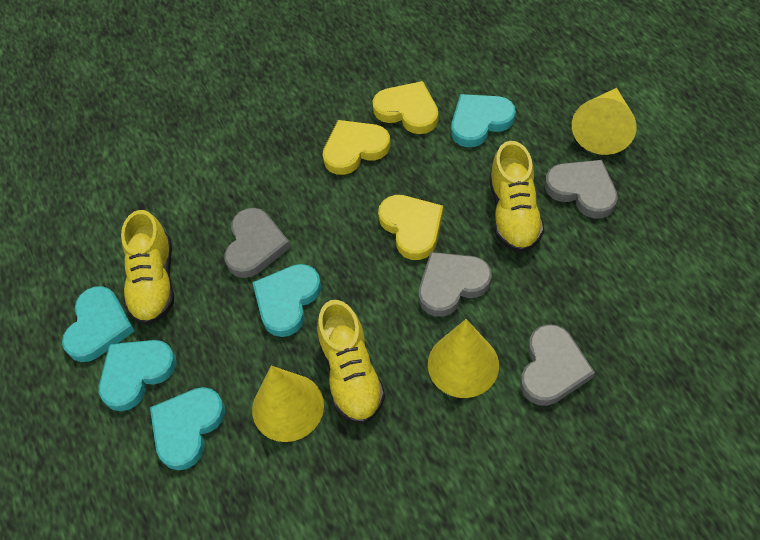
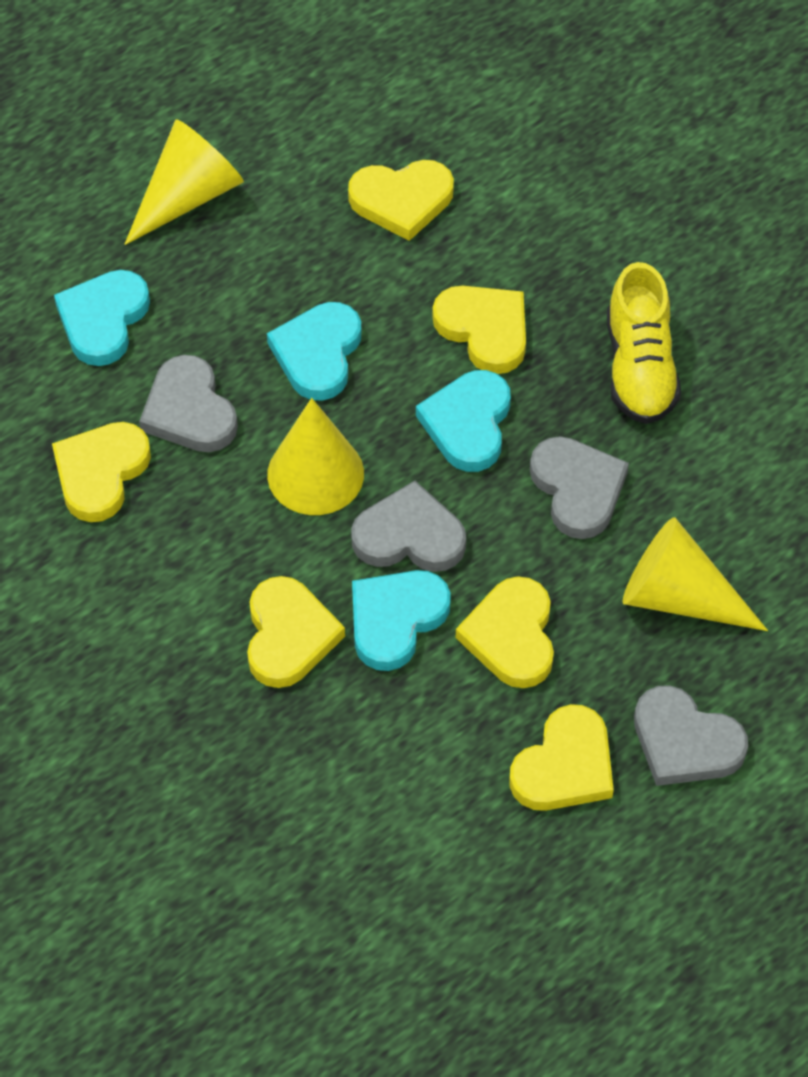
turquoise heart: [62,286,135,362] [99,340,176,411] [150,387,225,470] [252,264,321,337] [451,94,516,147] = 5 -> [54,270,150,366] [267,302,361,401] [352,570,451,671] [416,370,511,472] = 4
yellow heart: [323,120,390,175] [373,81,439,134] [378,195,443,260] = 3 -> [52,422,151,522] [247,576,345,688] [348,160,454,241] [432,286,526,374] [456,576,554,688] [509,704,614,811] = 6
yellow shoe: [121,210,174,325] [317,300,385,424] [489,141,544,253] = 3 -> [607,262,681,424] = 1

